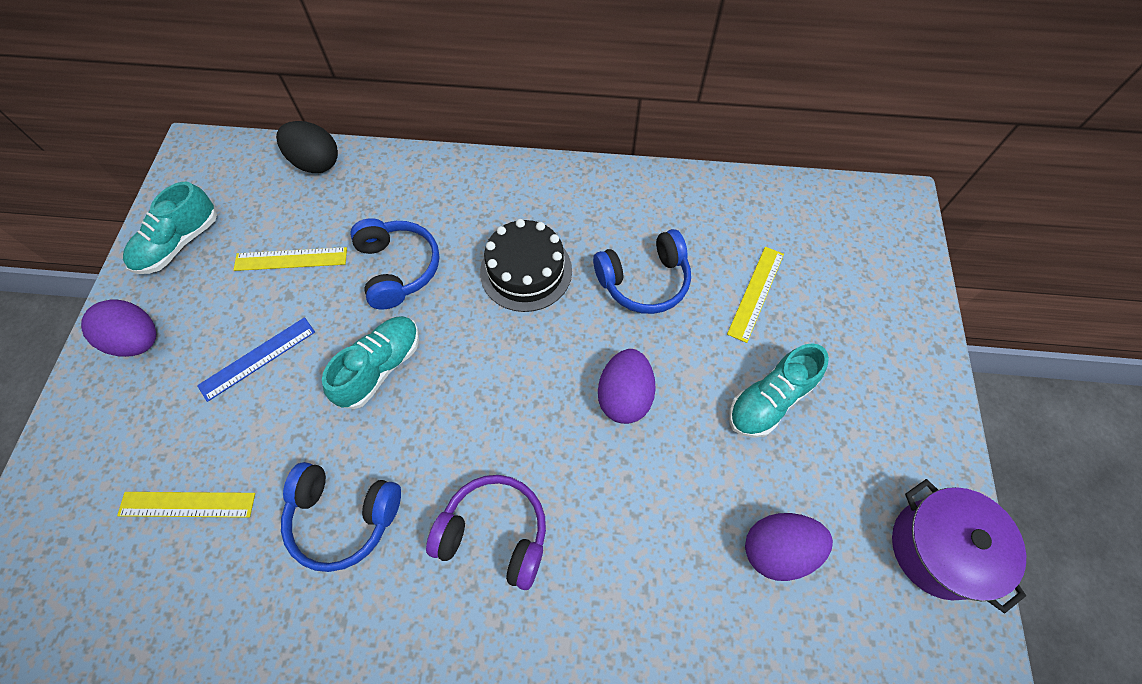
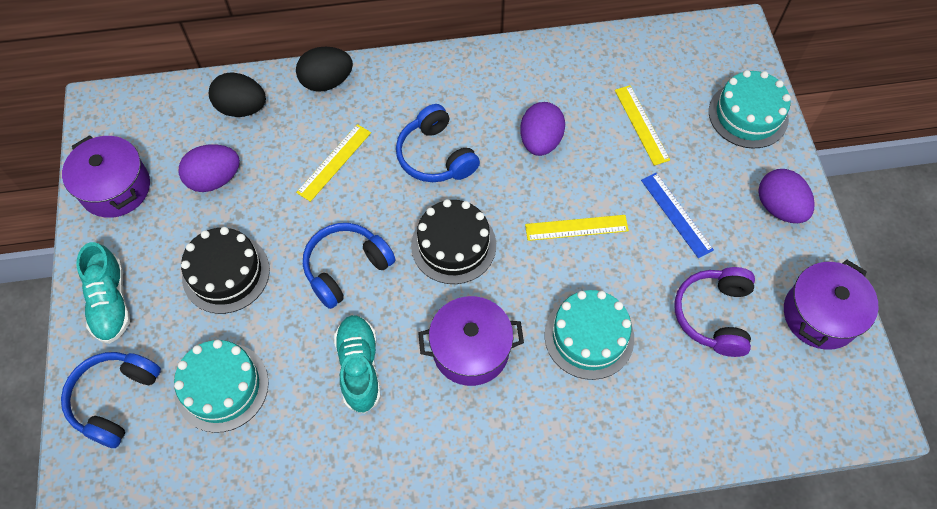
black cake: [480,219,572,312] = 1 -> [181,227,270,314] [411,199,496,284] = 2
black egg: [276,121,338,173] = 1 -> [209,72,266,117] [296,47,353,92] = 2
purple pot: [892,479,1026,613] = 1 -> [62,135,150,218] [418,296,524,386] [784,260,878,350] = 3
turquoise cake: none = 0 -> [174,340,269,433] [545,290,634,380] [709,70,791,149] = 3
turquoise shoe: [123,182,217,274] [322,316,419,409] [729,343,829,438] = 3 -> [76,242,130,344] [334,315,381,414] = 2

